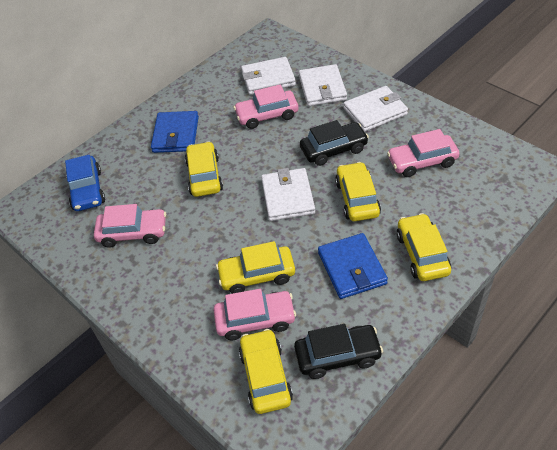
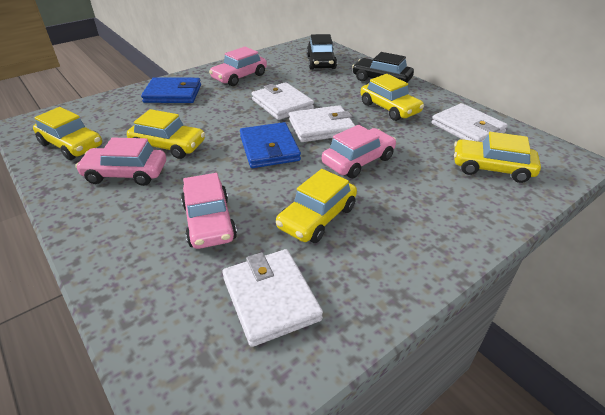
blue car: [65,155,105,211] = 1 -> none = 0

